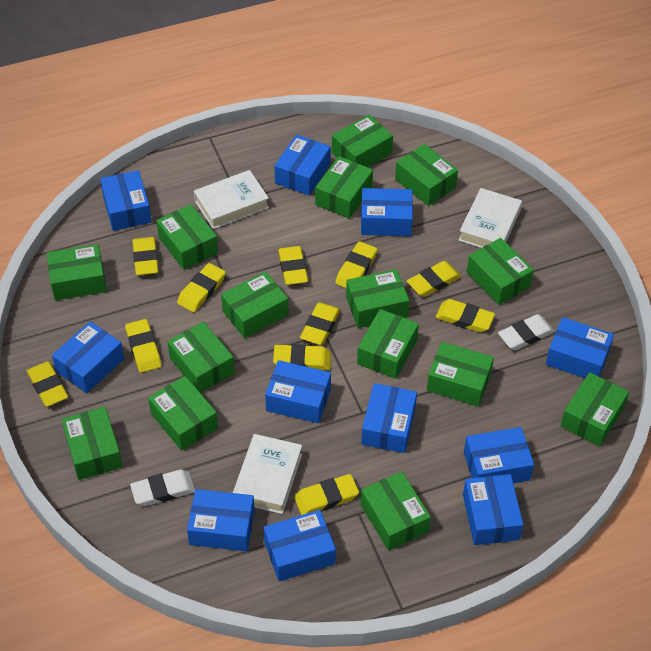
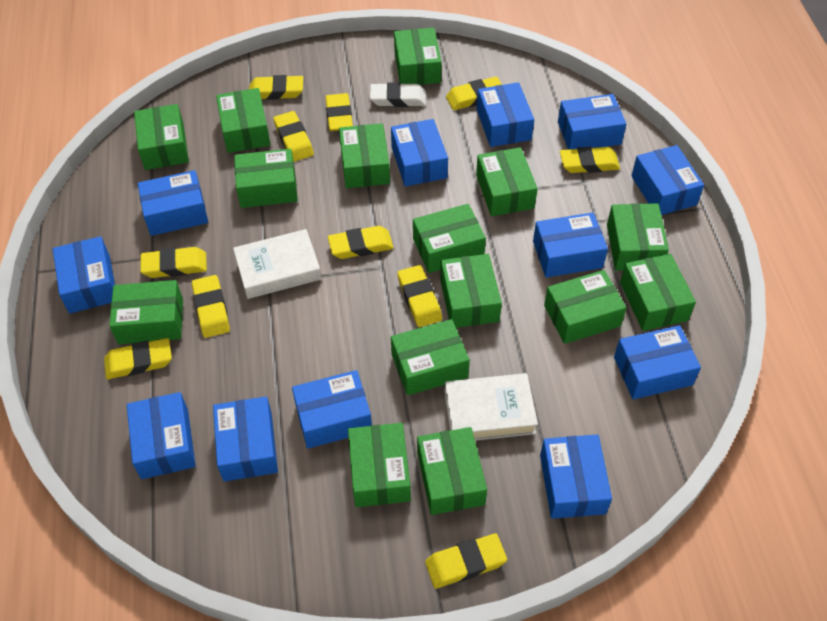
blue box: [52,321,124,393] [100,170,152,231] [187,489,255,551] [264,510,336,581] [265,360,331,423] [275,135,331,196] [361,188,413,236] [361,383,417,453] [463,474,523,545] [464,427,534,483] [546,317,614,378] = 11 -> [53,236,115,313] [127,392,196,479] [138,170,208,236] [213,396,278,482] [292,370,372,448] [391,119,448,186] [477,82,534,147] [533,213,608,277] [540,434,612,519] [558,94,626,149] [614,325,701,399] [631,145,704,215] = 12
white book: [194,170,269,229] [233,434,302,514] [459,188,522,248] = 3 -> [233,229,321,299] [445,373,538,441] = 2
white eraser: [130,470,195,506] [498,314,555,350] = 2 -> [370,82,426,107] = 1

